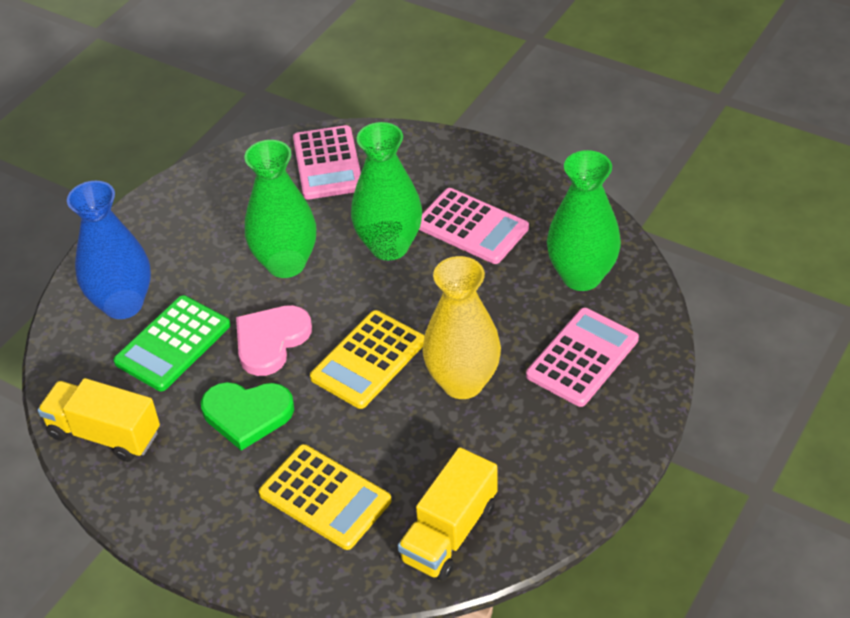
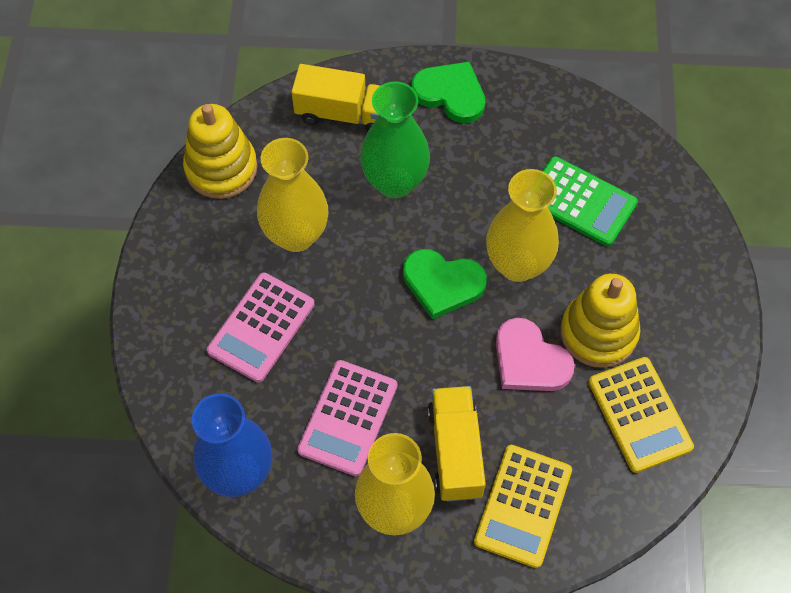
green heart: [201,382,294,451] = 1 -> [403,249,487,319] [411,62,485,123] = 2
green vase: [244,140,316,278] [351,122,422,261] [547,150,621,291] = 3 -> [360,81,430,198] = 1
pink calculator: [293,125,361,200] [419,188,529,264] [526,308,639,407] = 3 -> [207,273,315,383] [297,360,397,476] = 2
yellow stacking toy: none = 0 -> [183,104,257,199] [561,274,640,368] = 2
yellow vase: [422,256,501,399] = 1 -> [257,138,328,252] [355,433,435,535] [486,169,559,282] = 3

